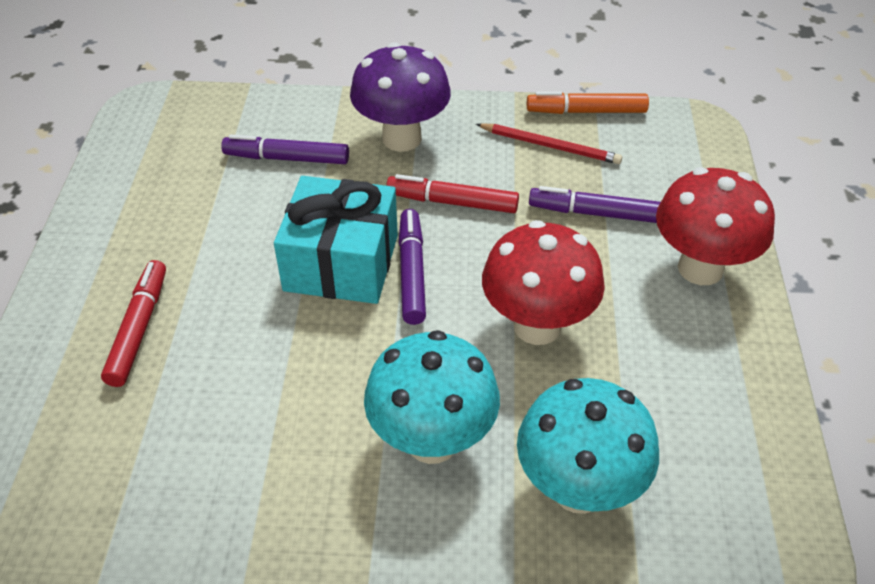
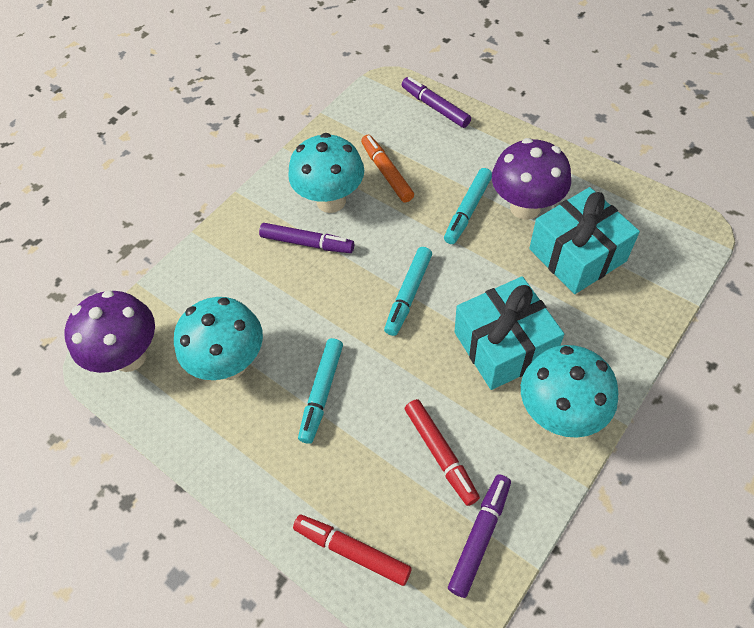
purple mushroom: [350,42,451,152] = 1 -> [64,290,155,373] [492,138,571,220] = 2
red mushroom: [482,220,605,345] [656,167,775,285] = 2 -> none = 0
red pencil: [476,123,622,164] = 1 -> none = 0
turquoise gift: [274,176,398,304] = 1 -> [455,276,564,390] [529,187,640,294] = 2
turquoise marker: none = 0 -> [298,338,343,444] [384,247,432,336] [444,168,492,244] = 3
turquoise mushroom: [364,330,500,464] [517,378,659,514] = 2 -> [174,297,263,380] [288,133,364,213] [521,345,618,438] = 3

